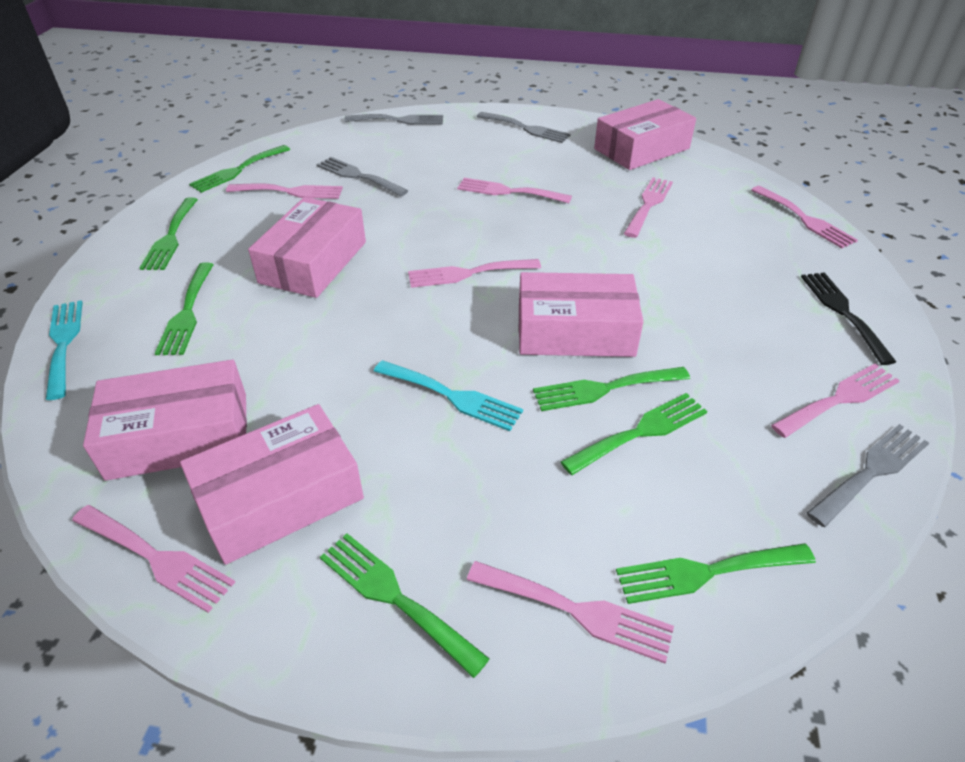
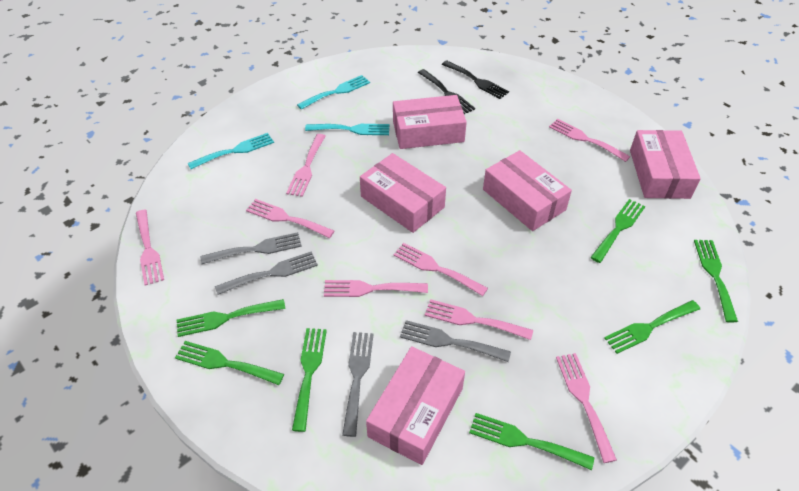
black fork: [801,272,896,365] = 1 -> [418,69,475,114] [442,60,509,99] = 2
turquoise fork: [46,300,83,400] [374,360,523,431] = 2 -> [187,133,274,169] [297,75,370,110] [305,124,389,135] = 3

